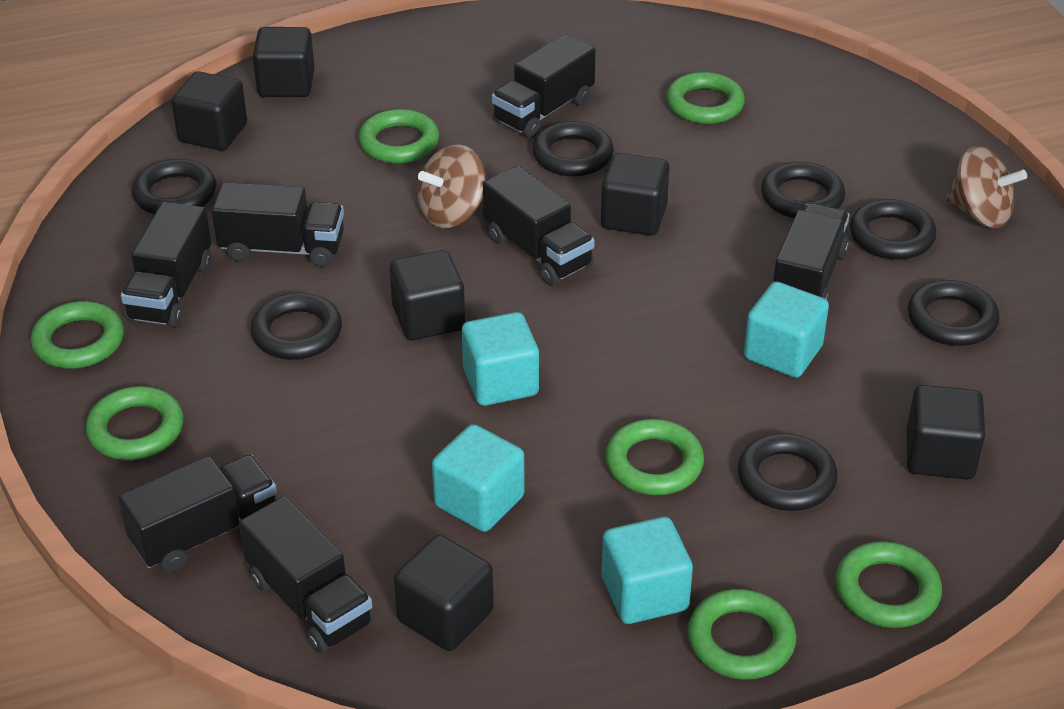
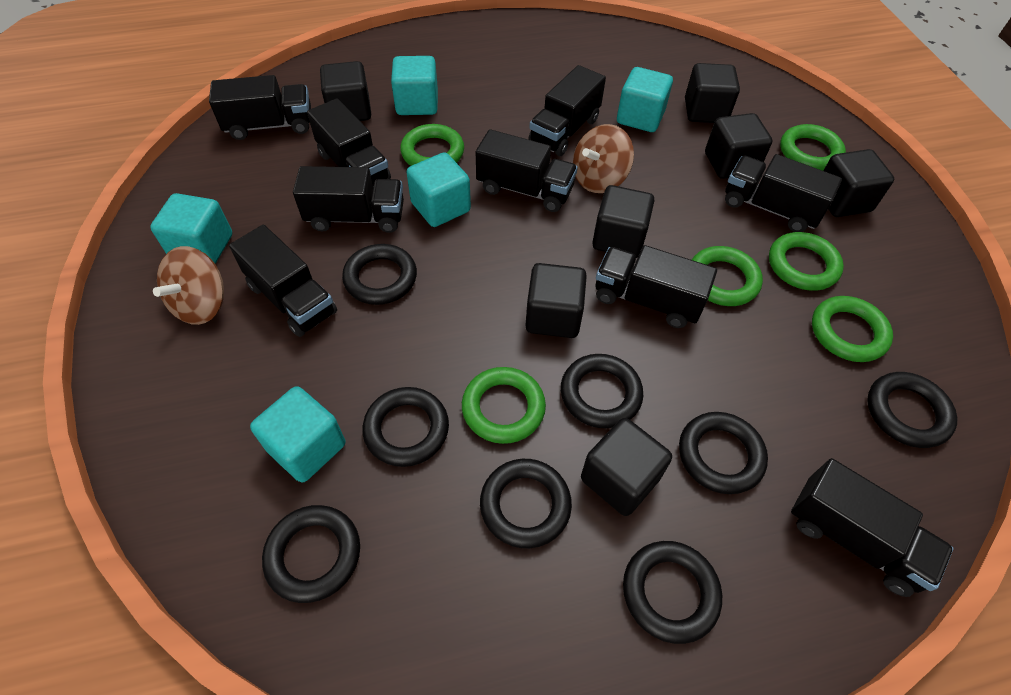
black cube: [172,71,247,151] [253,27,315,97] [390,250,465,340] [394,535,494,651] [601,153,669,236] [907,385,985,480] = 6 -> [320,61,371,121] [525,263,587,338] [581,418,672,516] [592,185,654,258] [685,63,740,123] [705,113,773,179] [823,149,894,217] = 7
black ring: [132,159,216,214] [250,293,342,360] [533,121,614,177] [738,433,838,511] [761,162,845,218] [850,199,937,260] [908,280,1000,346] = 7 -> [262,505,360,603] [342,244,417,305] [362,387,449,467] [480,459,572,548] [561,354,643,428] [623,541,722,644] [679,412,768,494] [867,372,957,448] = 8
black truck: [118,455,277,573] [121,202,212,328] [212,182,344,267] [239,496,374,654] [483,166,595,285] [492,34,596,138] [773,203,849,301] = 7 -> [209,75,311,140] [229,225,337,337] [293,166,404,233] [307,98,391,185] [476,129,578,212] [529,65,606,156] [595,245,717,328] [725,154,842,232] [791,458,953,597] = 9
green ring: [31,301,124,369] [85,386,184,460] [358,109,439,163] [605,419,704,495] [666,72,745,124] [687,589,796,680] [835,541,942,628] = 7 -> [400,124,464,166] [462,367,546,444] [692,246,763,306] [769,232,844,291] [780,124,846,171] [812,296,893,362] = 6
turquoise cube: [432,424,524,532] [462,312,539,406] [601,517,693,624] [744,282,829,378] = 4 -> [150,193,232,264] [250,386,345,483] [391,56,438,115] [406,152,471,227] [617,67,673,132] = 5

